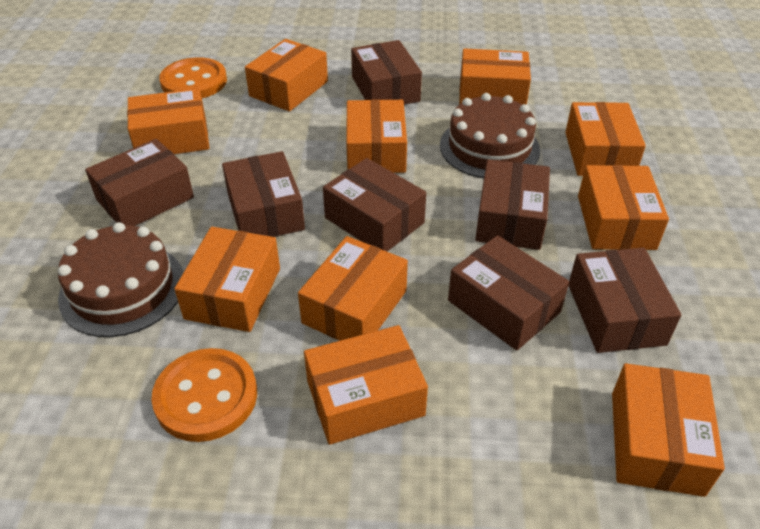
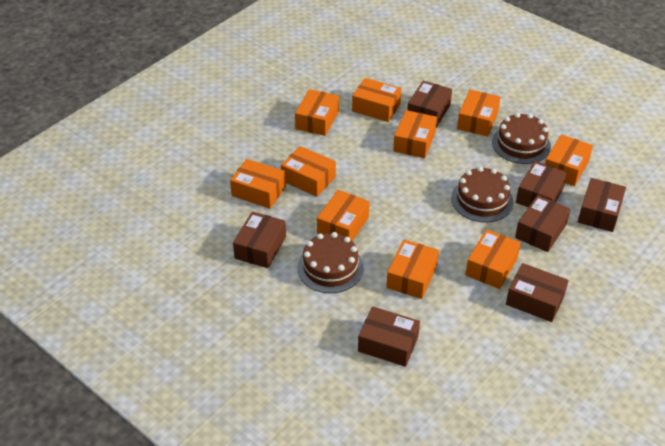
brown cake: [58,222,183,337] [440,93,540,178] = 2 -> [298,232,364,293] [451,166,514,222] [492,113,551,164] = 3
orange button: [151,348,257,442] [159,57,227,98] = 2 -> none = 0

